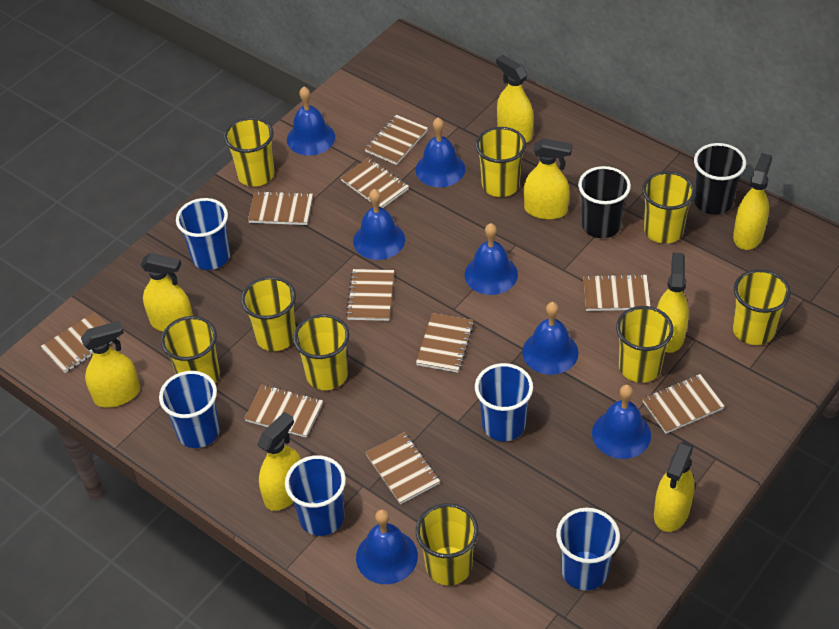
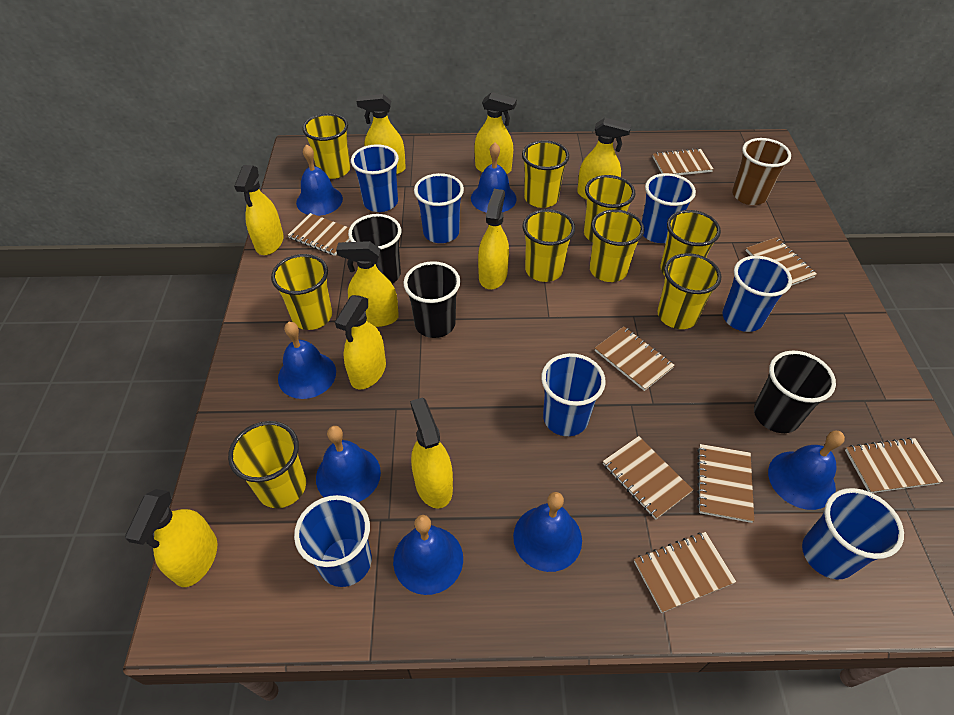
black cup: [578,166,631,238] [694,143,746,215] = 2 -> [348,214,401,284] [403,261,460,338] [754,351,836,433] = 3
blue cup: [159,371,220,448] [176,198,230,270] [285,455,346,536] [475,363,533,441] [556,508,620,591] = 5 -> [294,495,372,587] [351,144,399,212] [414,173,464,243] [541,353,606,436] [642,173,696,243] [722,256,792,332] [802,488,904,579] = 7
brown cup: none = 0 -> [732,138,791,205] = 1
brown notebook: [41,312,118,373] [244,384,323,438] [248,191,313,225] [341,158,409,208] [346,269,394,321] [365,115,428,165] [365,432,440,504] [416,313,474,373] [583,274,651,311] [642,374,725,434] = 10 -> [288,213,350,256] [595,326,675,391] [603,436,693,520] [634,532,736,613] [653,148,713,175] [697,444,754,523] [746,237,817,286] [845,437,943,493] = 8
yellow spray bottle: [81,321,140,408] [140,253,193,332] [257,412,301,511] [496,55,533,143] [524,138,572,220] [654,442,695,532] [657,253,689,353] [733,153,772,250] = 8 -> [125,489,217,587] [234,165,284,255] [335,295,386,390] [336,241,399,327] [357,94,406,175] [410,397,453,508] [474,92,517,174] [478,189,509,289] [577,118,631,200] = 9

